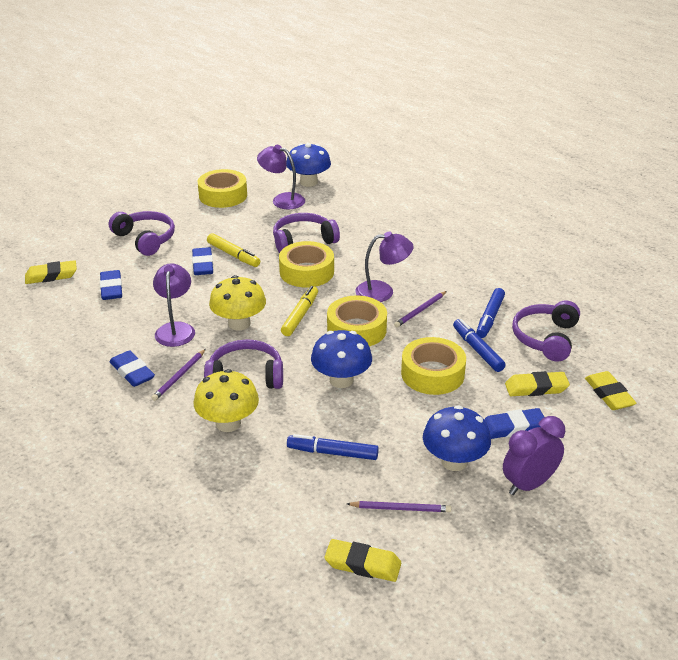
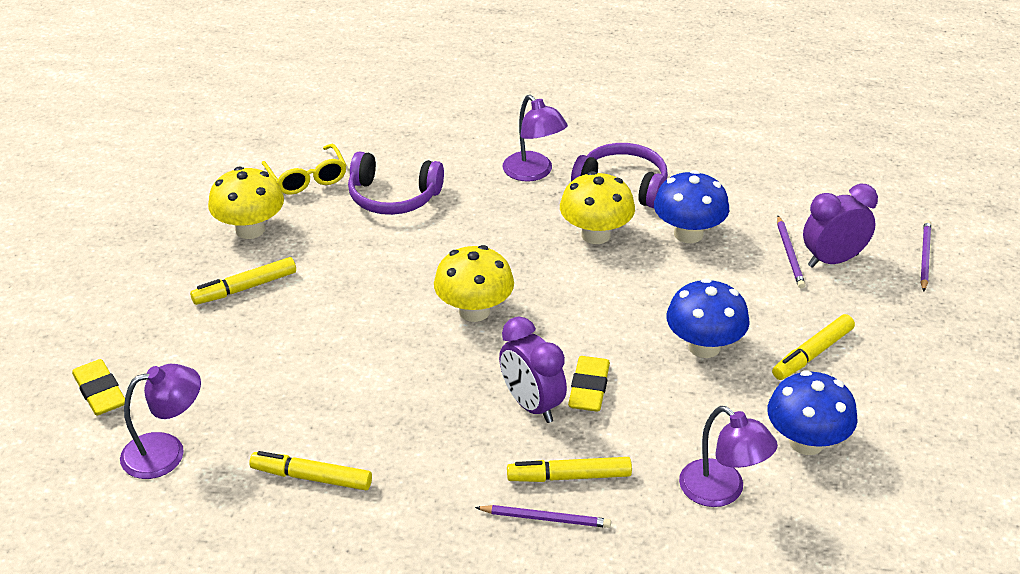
blue eraser: [100,270,122,300] [110,350,155,387] [192,247,213,275] [484,408,544,439] = 4 -> none = 0
blue marker: [287,434,379,460] [453,319,506,372] [476,288,505,338] = 3 -> none = 0
purple clock: [503,416,565,495] = 1 -> [499,317,567,423] [803,183,878,268] = 2
purple headphones: [109,211,175,256] [204,339,283,389] [273,213,340,253] [512,300,580,362] = 4 -> [348,151,444,215] [571,143,668,208] = 2
yellow eraser: [25,260,77,284] [324,539,401,582] [505,371,570,396] [585,371,637,410] = 4 -> [72,359,125,415] [568,356,610,412] = 2
yellow glasses: none = 0 -> [262,144,346,195] = 1
yellow marker: [207,233,260,267] [281,286,318,336] = 2 -> [190,257,296,305] [249,451,372,490] [507,457,632,482] [772,314,855,380] = 4
yellow mushroom: [193,369,259,432] [209,275,266,330] = 2 -> [208,167,284,239] [434,245,514,322] [560,171,635,244] = 3
yellow tape: [198,169,247,208] [279,241,334,287] [327,295,387,347] [401,337,466,395] = 4 -> none = 0

